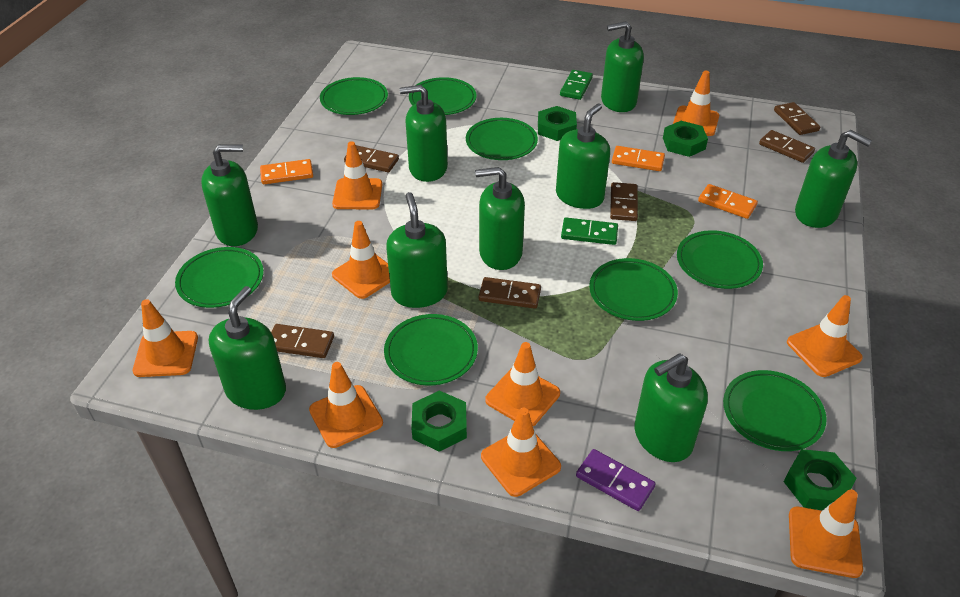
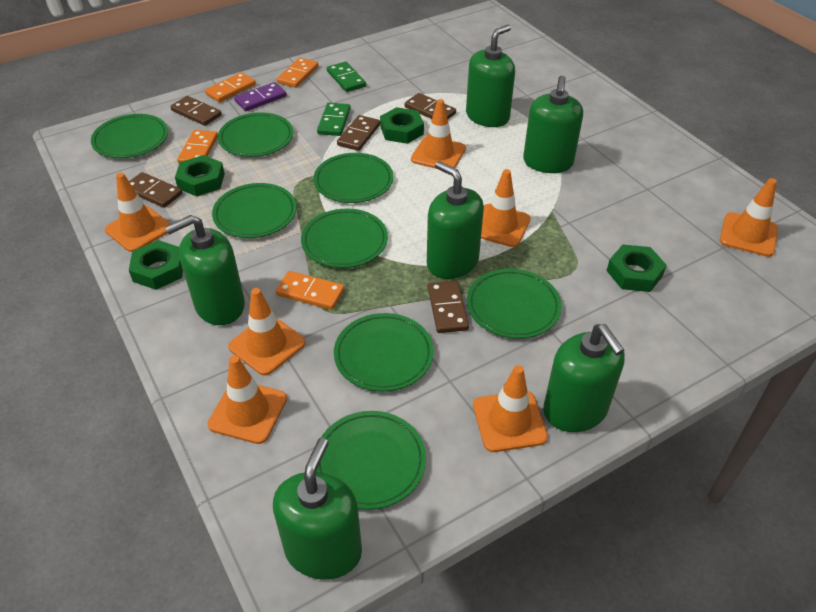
brown domino: [271,324,334,358] [344,145,399,172] [479,277,541,309] [610,182,638,221] [759,130,815,163] [774,102,820,135] = 6 -> [129,172,182,208] [170,96,222,126] [337,115,380,151] [405,93,456,119] [428,280,469,333] = 5
green soap dispenser: [201,144,258,246] [209,286,286,410] [386,192,448,308] [400,85,448,182] [475,167,525,270] [556,103,610,209] [601,21,644,112] [635,353,708,462] [795,130,872,228] = 9 -> [165,215,245,325] [273,438,362,580] [427,161,484,279] [466,25,515,127] [523,76,583,173] [543,324,625,432] = 6
orange domino: [260,159,313,184] [612,146,665,171] [698,184,758,219] = 3 -> [177,130,218,163] [205,72,256,102] [276,271,344,310] [277,57,319,88] = 4
orange traffic cone: [133,299,198,377] [309,362,383,448] [332,141,382,209] [332,221,390,299] [481,408,561,497] [485,342,560,427] [673,70,719,136] [787,295,863,377] [789,489,863,578] = 9 -> [105,173,171,252] [207,355,287,444] [228,288,305,376] [411,99,466,169] [473,365,548,452] [481,169,531,247] [720,178,778,257] = 7

